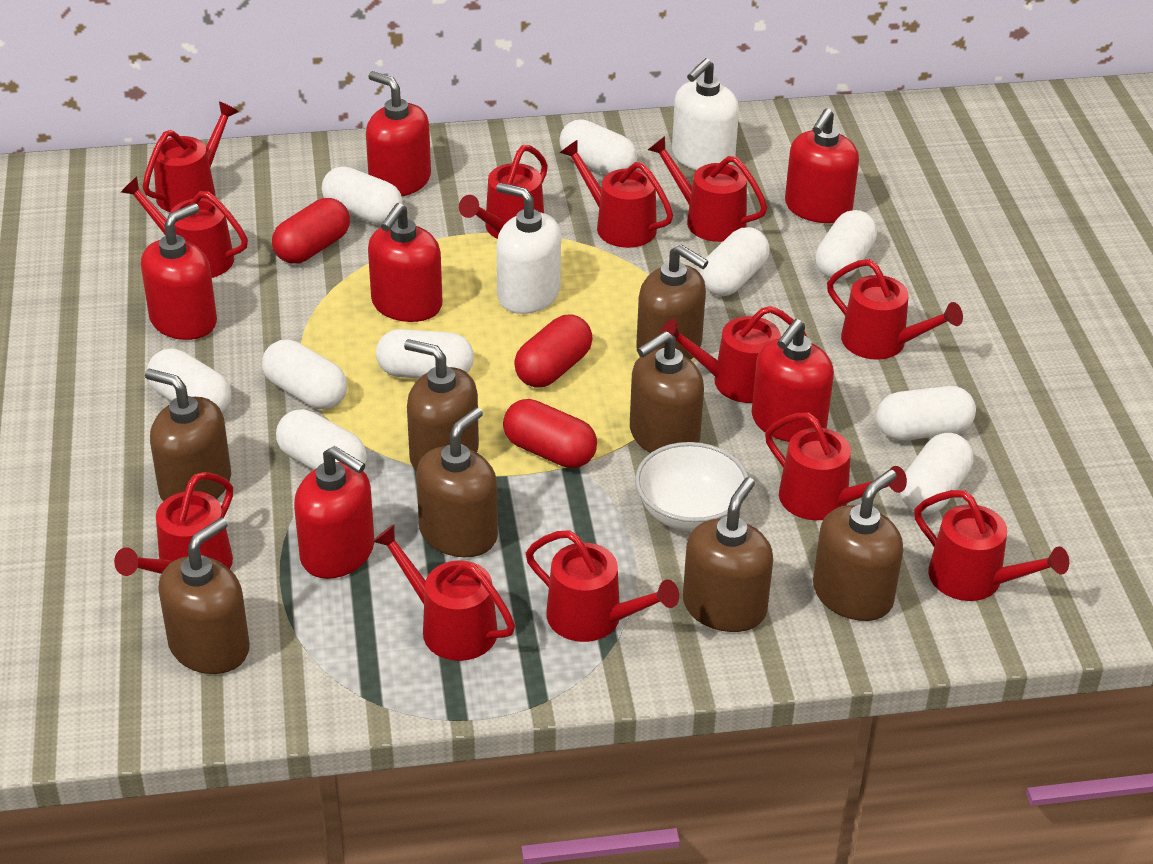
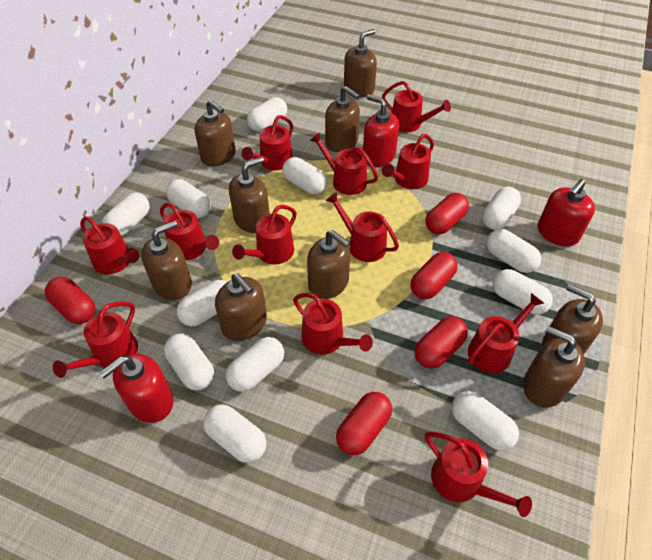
brown soap dispenser: [145,369,231,501] [158,518,250,674] [404,339,479,471] [416,407,498,557] [630,331,704,453] [636,244,709,360] [683,477,773,632] [813,469,903,621] = 8 -> [141,220,192,300] [195,100,236,166] [215,273,267,341] [229,157,270,233] [307,230,350,299] [325,86,360,152] [344,29,377,97] [523,326,585,408] [542,284,603,354] = 9
red capsule: [272,198,350,264] [503,399,597,468] [514,315,593,387] = 3 -> [45,277,96,324] [336,392,392,455] [411,252,458,299] [415,316,468,369] [425,193,469,235] = 5
red soap dispenser: [141,203,217,340] [294,446,374,579] [366,71,431,196] [368,203,442,322] [751,319,834,442] [785,108,859,223] = 6 -> [99,354,174,423] [363,94,399,167] [538,179,595,247] = 3
white bowl: [635,442,748,531] = 1 -> none = 0
white capsule: [147,348,231,413] [262,339,347,409] [276,409,367,470] [322,166,403,225] [376,329,474,379] [559,119,637,175] [700,227,770,296] [815,210,877,280] [876,386,976,441] [900,433,973,514] = 10 -> [102,193,150,236] [164,334,214,390] [166,179,211,218] [177,280,227,326] [203,404,266,463] [226,337,284,392] [247,97,287,131] [282,157,327,194] [452,391,519,451] [482,187,521,230] [486,229,541,273] [493,269,553,315] = 12
white soap dispenser: [496,183,561,314] [672,58,739,170] = 2 -> none = 0

